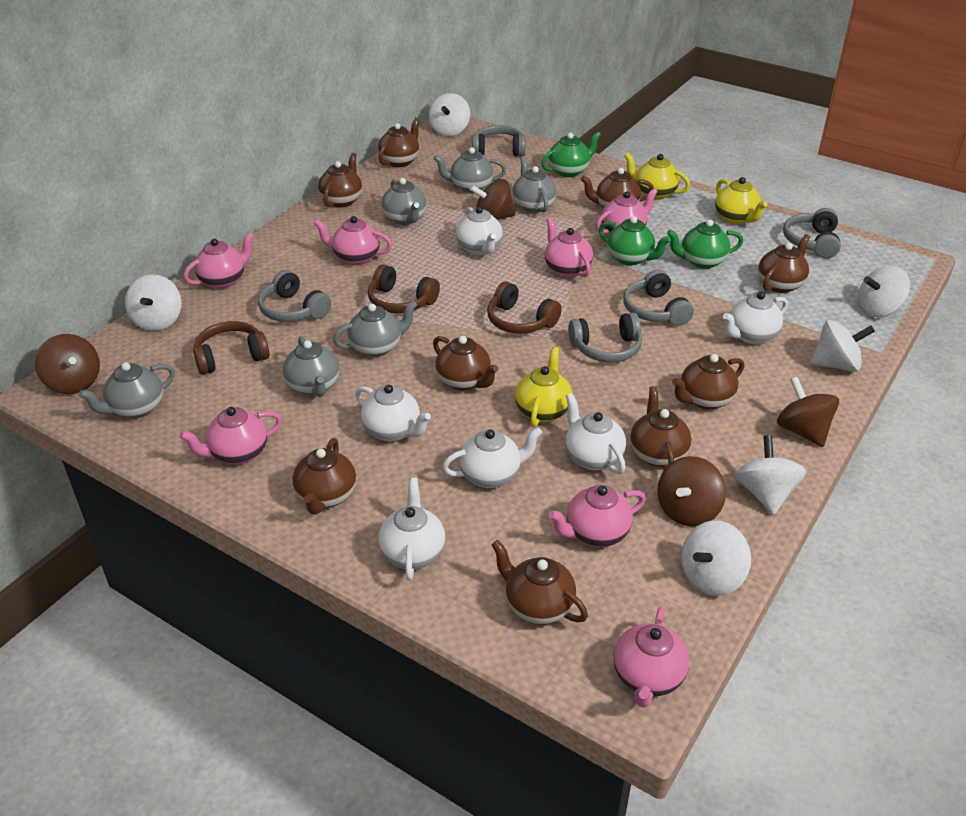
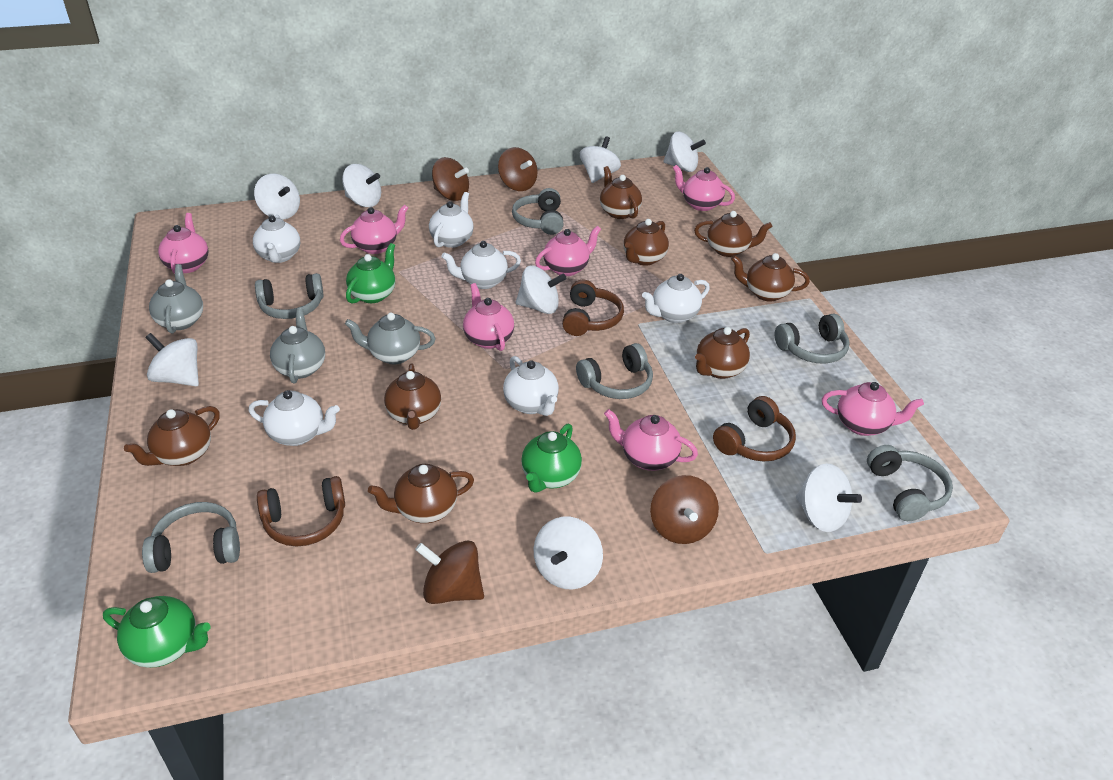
brown teapot: [293,438,356,514] [318,153,362,207] [378,117,420,167] [433,336,499,391] [492,540,588,625] [581,168,654,208] [630,386,691,469] [672,354,744,410] [758,234,810,293] = 9 -> [124,406,220,466] [368,464,474,523] [384,363,441,430] [600,166,642,219] [624,219,669,266] [694,211,772,257] [695,327,750,379] [731,253,810,302] = 8
grey headphones: [258,270,331,322] [472,125,526,156] [568,313,642,362] [623,269,694,326] [783,208,841,259] = 5 -> [142,502,240,573] [255,273,324,319] [512,188,564,235] [576,343,653,399] [775,314,850,364] [867,445,953,521] = 6
grey teapot: [78,362,175,418] [283,336,339,397] [333,301,417,357] [382,178,426,225] [434,147,506,193] [513,157,557,213] = 6 -> [149,264,203,334] [270,308,325,383] [345,313,436,365] = 3
white spinning top: [125,274,181,331] [429,93,470,136] [681,520,751,596] [735,435,806,515] [810,320,875,372] [858,266,910,317] = 6 -> [145,333,199,386] [254,174,300,220] [342,164,381,207] [516,266,566,314] [534,517,603,589] [580,136,621,183] [664,132,706,172] [796,463,862,532] = 8
yellow teapot: [515,347,572,427] [624,152,690,200] [715,177,768,224] = 3 -> none = 0

